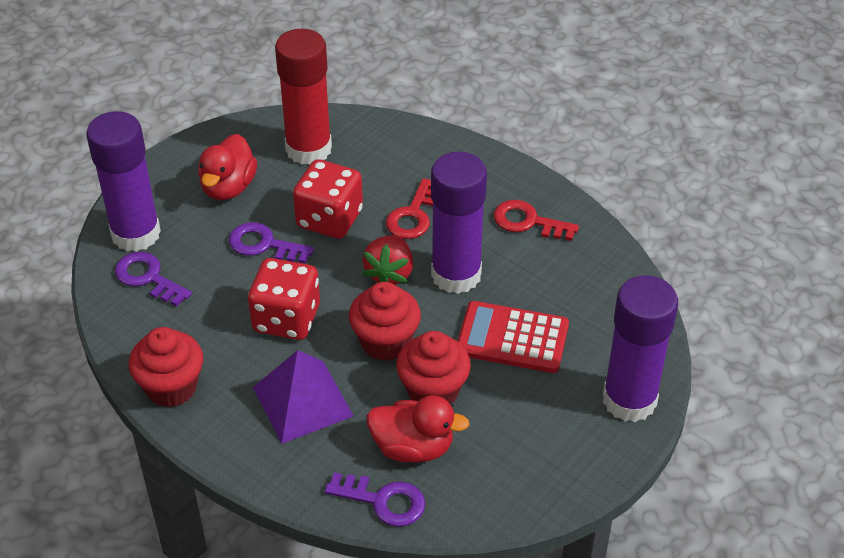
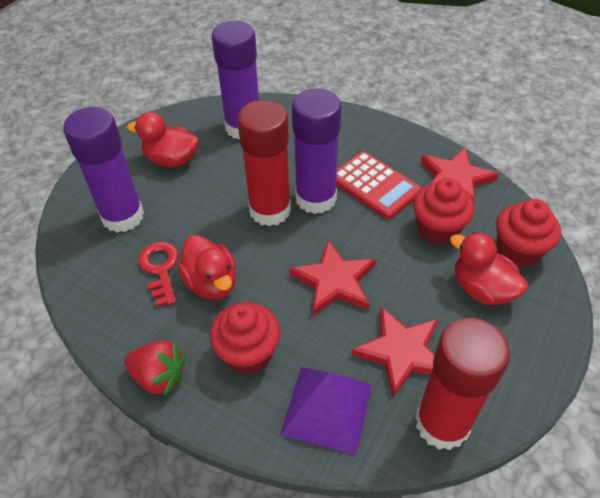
purple key: [115,252,192,307] [229,222,314,264] [325,472,425,527] = 3 -> none = 0
red dice: [248,258,320,340] [293,159,363,239] = 2 -> none = 0
red duck: [198,134,257,200] [367,395,470,463] = 2 -> [127,112,199,167] [177,235,236,300] [450,232,528,305] = 3
red glue stick: [275,29,332,165] = 1 -> [237,100,291,226] [415,318,510,450] = 2
red key: [386,178,433,239] [493,200,579,241] = 2 -> [138,242,179,307] = 1
red star: none = 0 -> [289,240,376,316] [351,307,438,397] [421,147,498,203] = 3

